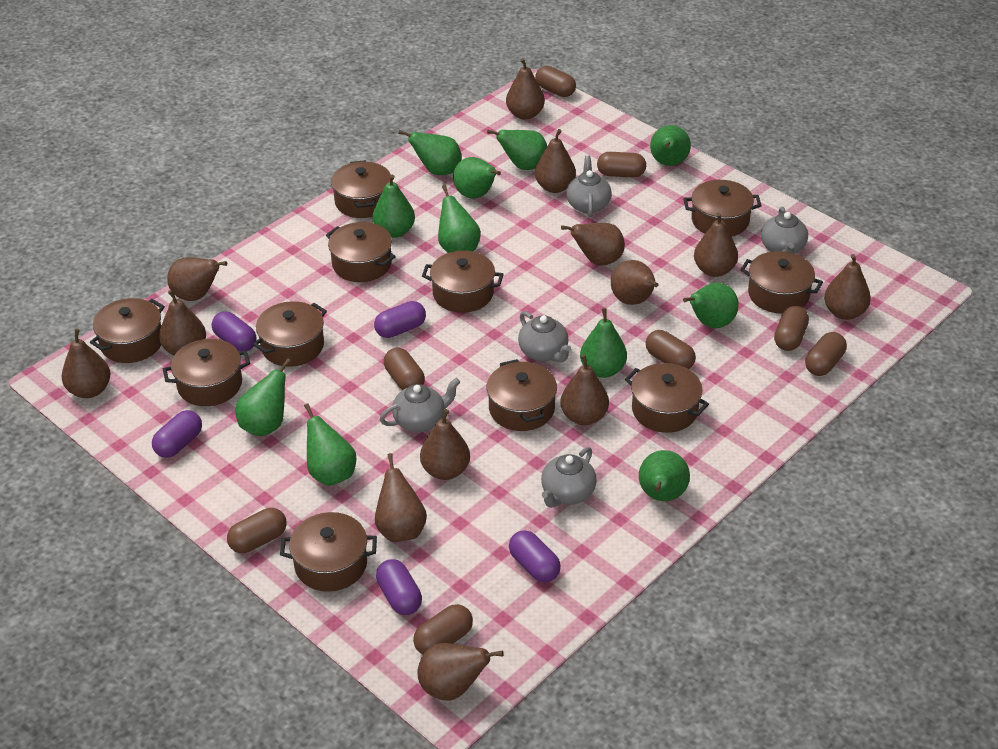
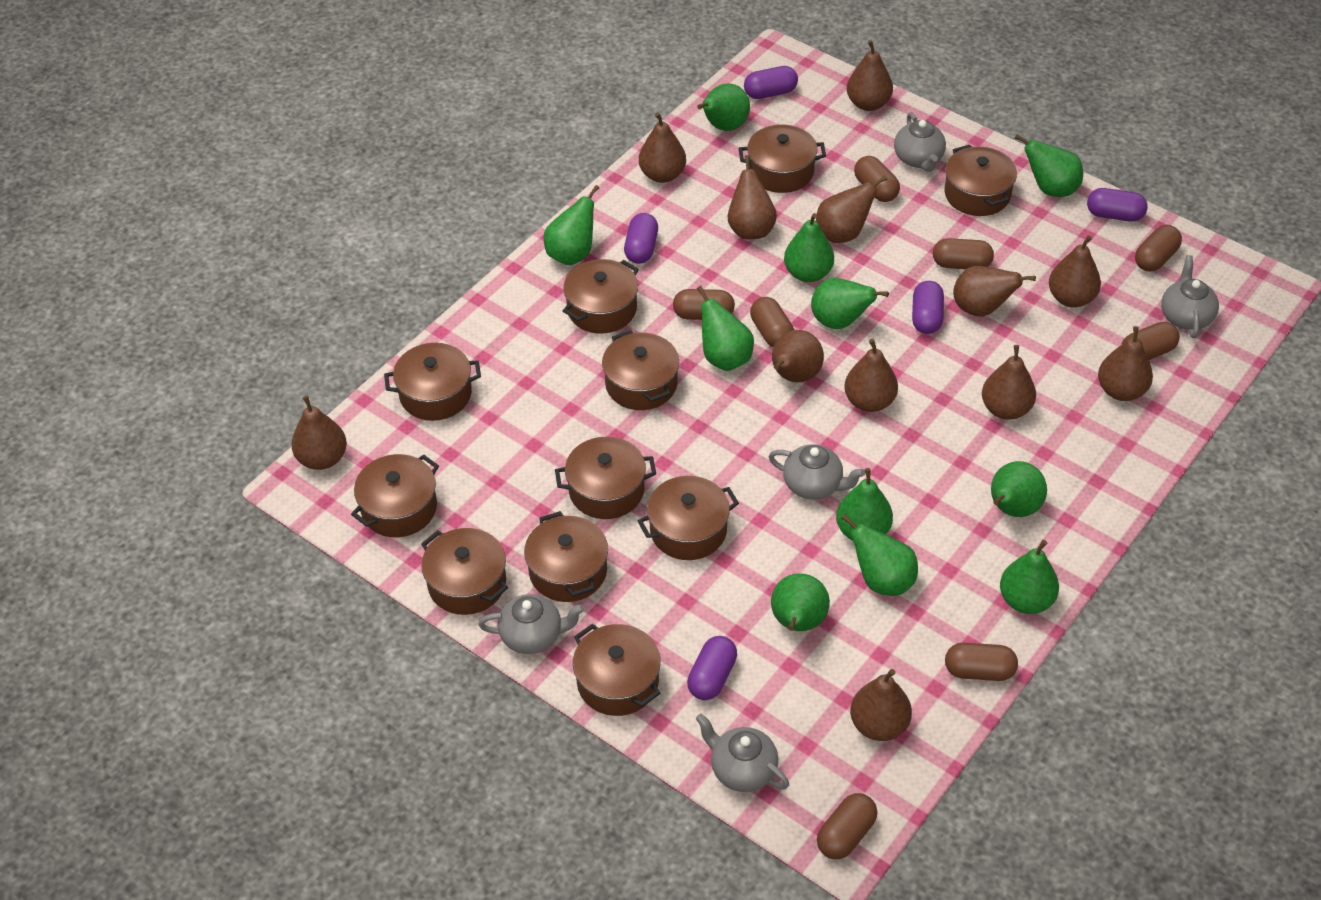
brown pear: [62,328,110,398] [159,290,206,355] [167,257,227,301] [375,453,427,542] [418,643,504,701] [420,409,470,480] [506,58,545,120] [535,129,576,193] [560,355,609,425] [561,223,625,265] [611,260,658,305] [694,212,738,277] [824,254,871,320] = 13 -> [291,396,347,470] [639,112,686,183] [728,155,777,239] [772,330,824,382] [816,176,887,243] [844,339,898,412] [847,40,893,111] [850,669,912,741] [953,266,1036,317] [982,345,1036,420] [1049,235,1101,308] [1098,326,1153,401] = 12

